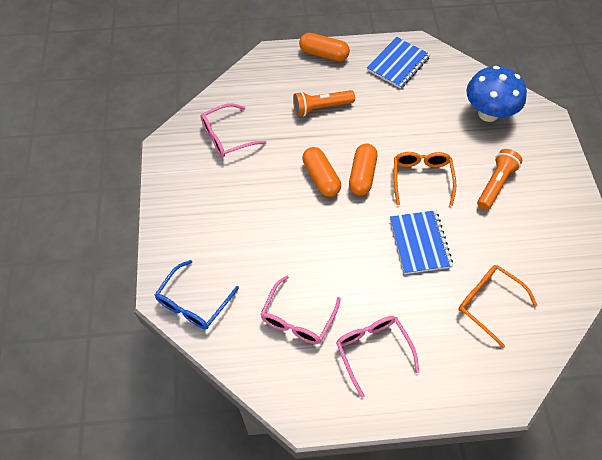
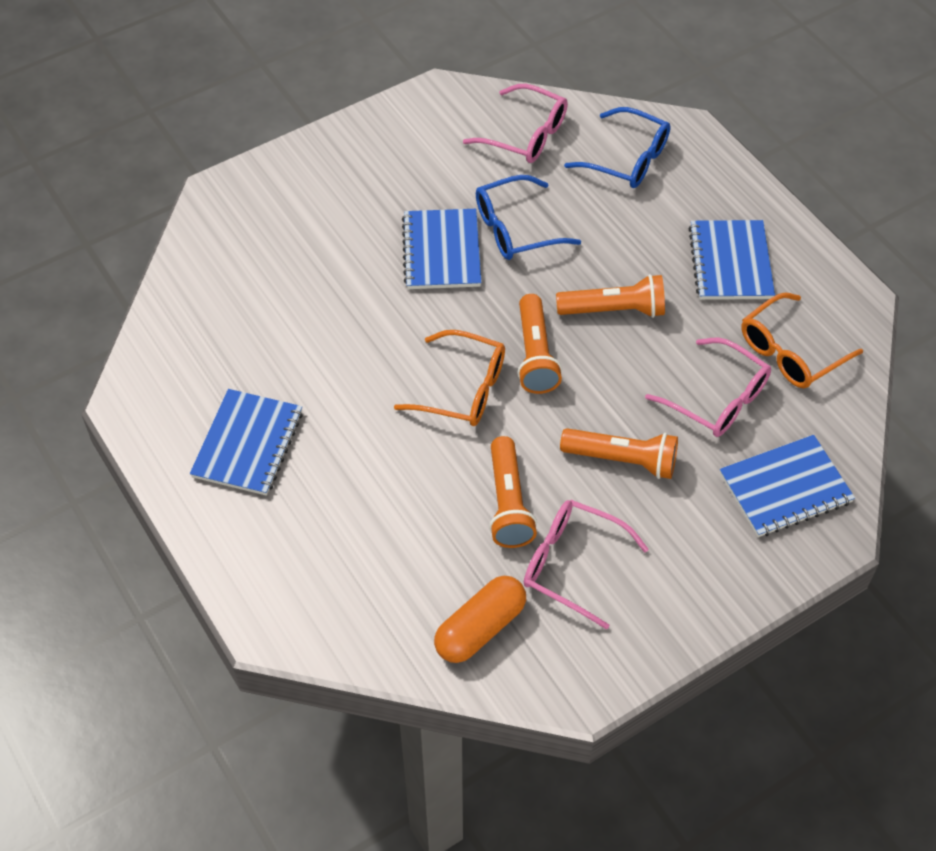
blue glasses: [155,260,239,329] = 1 -> [476,175,581,260] [564,107,671,188] = 2
blue mushroom: [466,66,527,122] = 1 -> none = 0
blue notebook: [367,37,430,89] [390,210,453,274] = 2 -> [190,389,303,496] [402,209,481,289] [688,220,775,300] [720,435,855,537] = 4
orange capsule: [299,33,350,61] [302,147,341,197] [349,143,377,196] = 3 -> [434,576,526,663] = 1
orange flashlight: [293,90,355,116] [477,149,522,210] = 2 -> [489,436,537,548] [517,294,562,394] [556,274,665,318] [560,428,678,479] = 4

